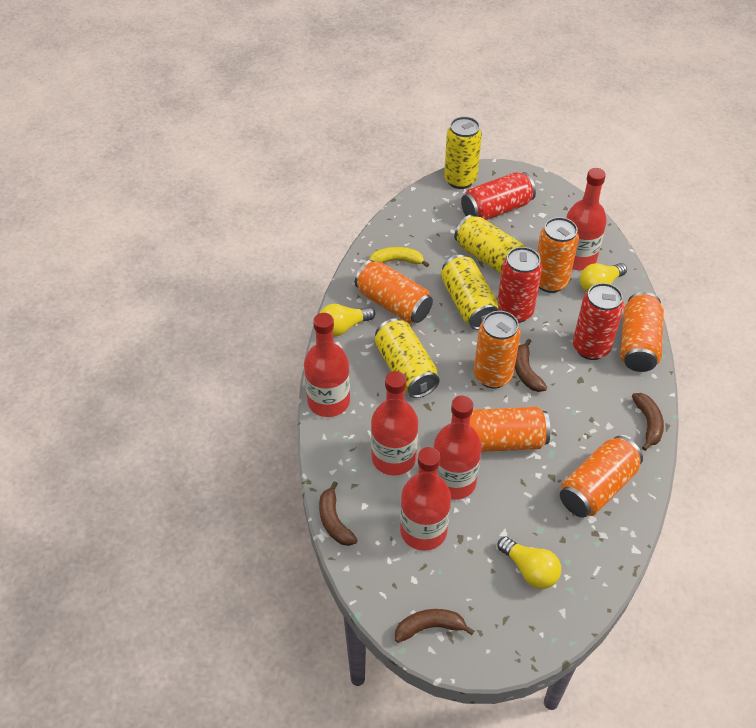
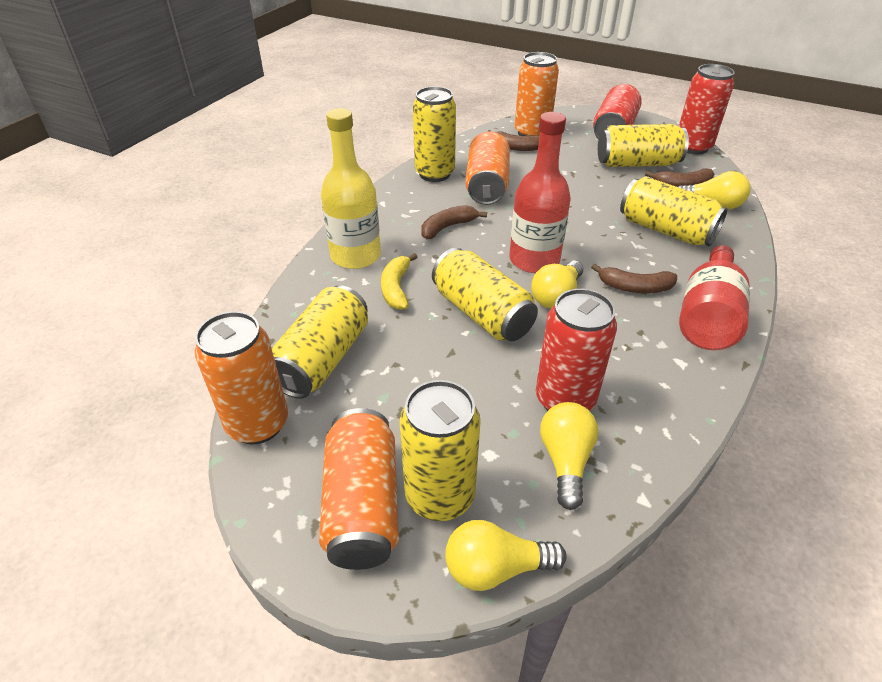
orange can: [355,260,433,323] [470,407,550,452] [474,311,521,388] [537,217,579,293] [560,436,643,518] [620,292,664,372] = 6 -> [195,311,288,444] [319,408,399,570] [465,131,510,205] [515,52,559,136] = 4
red bottle: [304,313,350,417] [371,371,418,476] [400,447,451,551] [434,396,482,500] [566,168,607,270] = 5 -> [509,112,571,273] [679,245,750,350] = 2
yellow bottle: none = 0 -> [321,108,381,269] = 1
yellow can: [375,318,440,398] [441,255,499,330] [444,117,482,189] [454,215,526,274] = 4 -> [272,285,368,399] [399,380,481,521] [413,86,456,182] [432,248,538,341] [598,124,689,167] [620,177,728,246] = 6
yellow light bulb: [320,304,375,336] [498,536,561,589] [580,263,627,292] = 3 -> [445,520,566,591] [531,261,583,309] [540,402,598,510] [678,171,751,209] = 4

